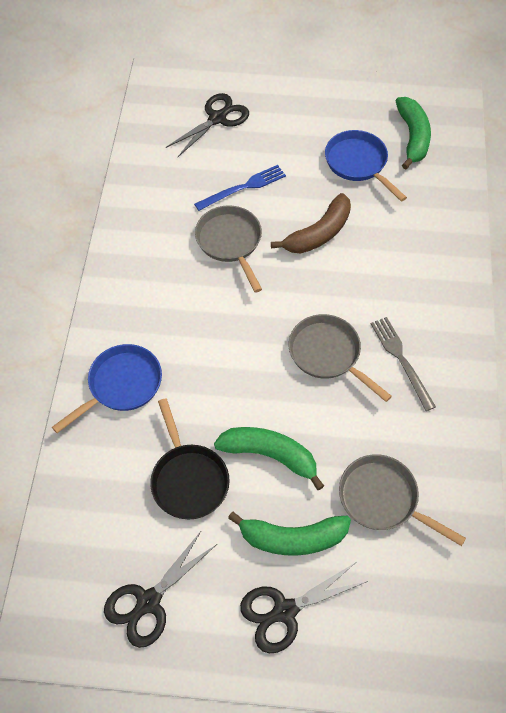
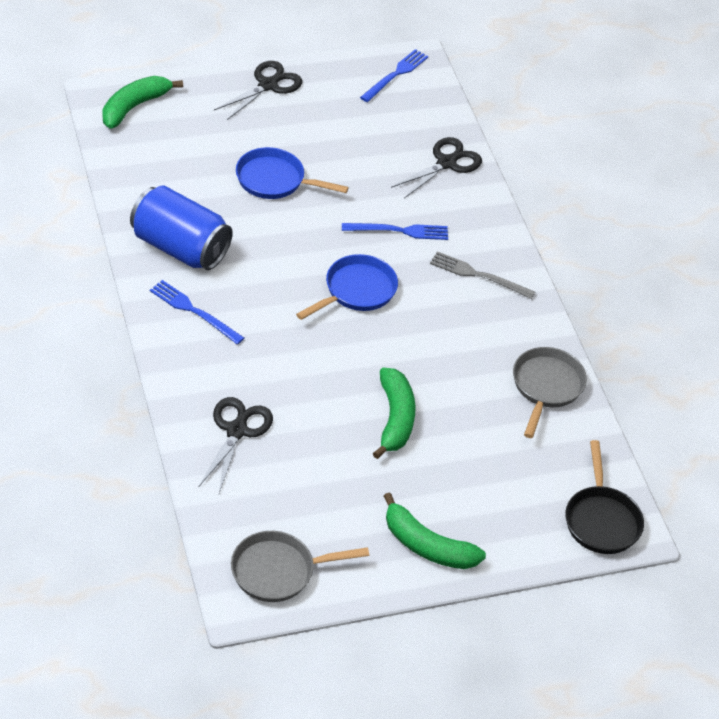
blue can: none = 0 -> [130,185,233,270] = 1
blue fork: [194,165,286,211] = 1 -> [150,280,244,345] [342,223,448,240] [360,49,428,102] = 3
brown banana: [271,193,351,253] = 1 -> none = 0
grey pan: [195,205,262,293] [289,314,392,402] [339,454,466,546] = 3 -> [231,531,369,602] [513,347,587,438] = 2

